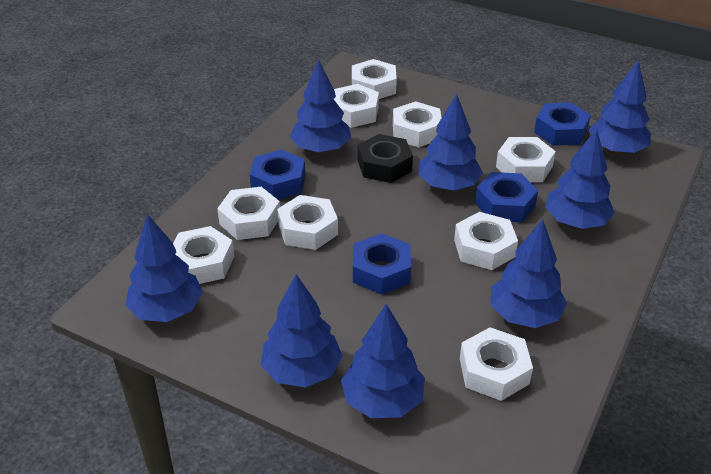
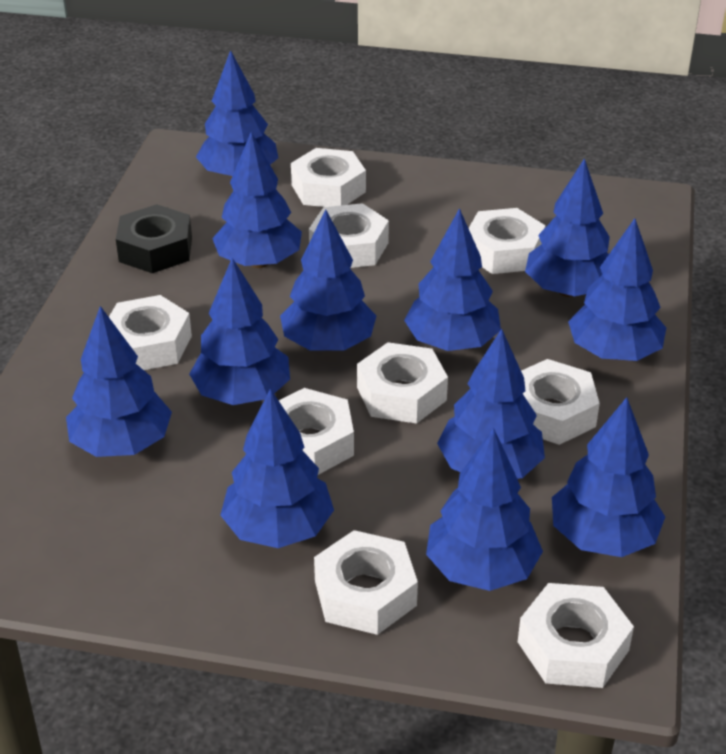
blue nut: [250,150,305,200] [353,233,411,295] [475,172,538,222] [534,103,591,146] = 4 -> none = 0
blue tree: [125,214,203,322] [261,274,343,388] [290,59,351,153] [341,304,425,418] [418,94,483,190] [491,219,567,328] [545,129,615,229] [589,60,651,154] = 8 -> [66,306,172,457] [189,258,290,405] [196,50,278,178] [212,132,302,268] [220,389,334,548] [280,209,376,351] [404,208,501,351] [426,428,543,591] [437,329,545,479] [525,158,610,297] [552,397,665,557] [568,218,666,361] = 12

